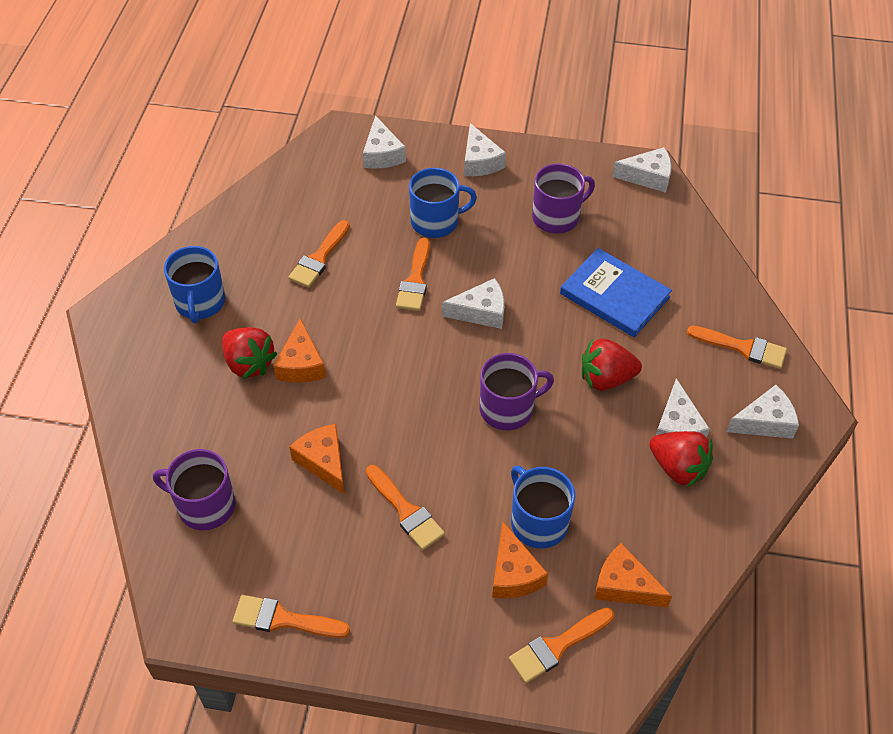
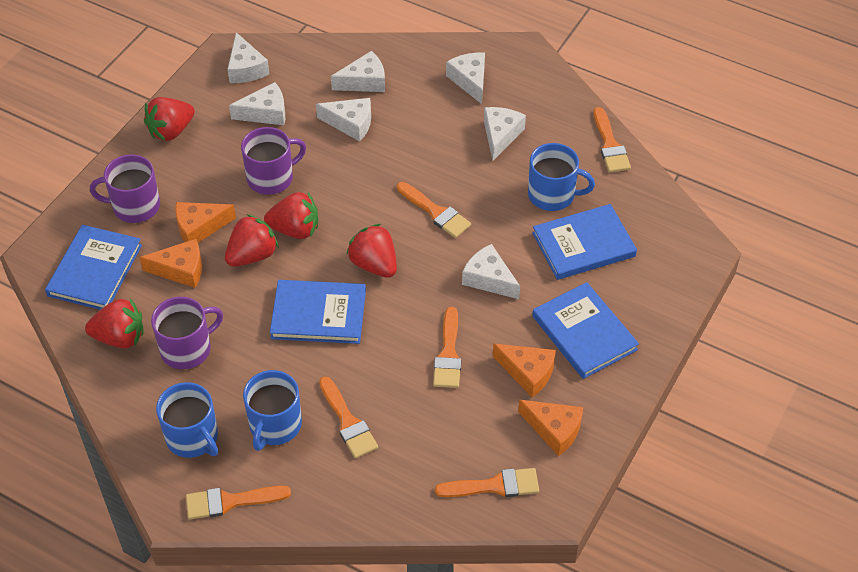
blue book: [560,248,672,337] = 1 -> [45,225,142,310] [270,280,366,344] [532,204,637,280] [532,282,639,379] = 4
red strawberry: [222,327,277,379] [582,338,642,391] [649,431,713,487] = 3 -> [85,298,144,349] [144,97,195,141] [225,214,279,267] [264,192,318,239] [346,224,397,278] = 5
white cheese: [363,115,406,169] [442,278,504,329] [464,123,506,176] [612,147,672,193] [656,378,710,438] [726,385,799,439] = 6 -> [227,32,269,83] [229,82,285,125] [316,98,371,141] [331,51,385,92] [446,52,485,104] [462,244,520,299] [484,107,526,161] = 7

